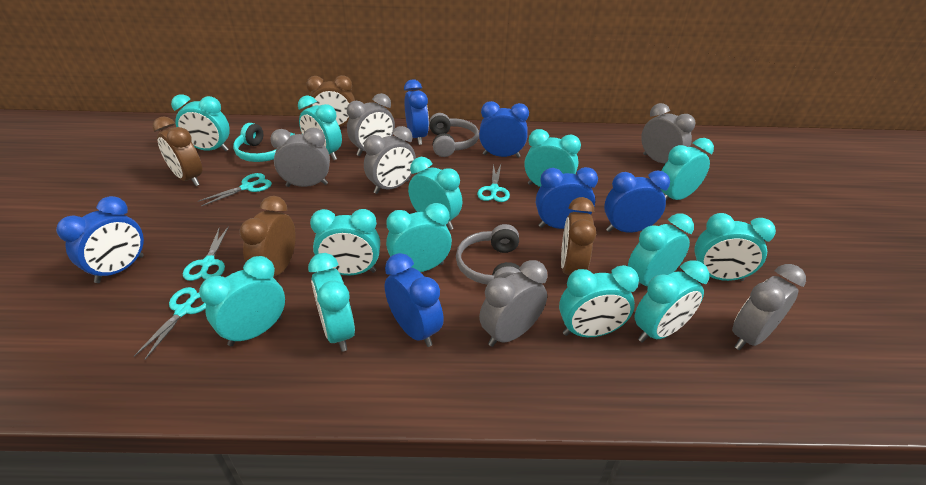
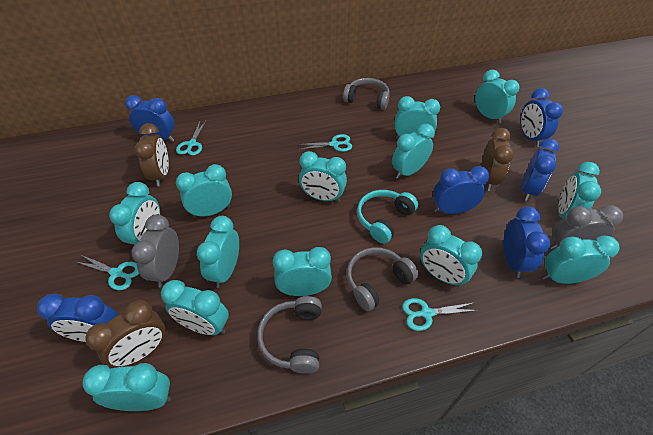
brown clock: [153,116,202,186] [239,196,296,276] [306,75,355,127] [561,197,596,275] = 4 -> [85,300,165,368] [134,123,169,187] [481,128,514,191] = 3
grey clock: [270,128,330,187] [347,93,395,156] [364,126,416,194] [479,260,548,347] [641,103,696,163] [732,264,806,350] = 6 -> [132,215,179,287] [550,205,623,250] = 2
grey headphones: [429,113,479,157] [456,224,521,284] = 2 -> [258,296,322,374] [343,78,390,110] [347,247,418,311] = 3

